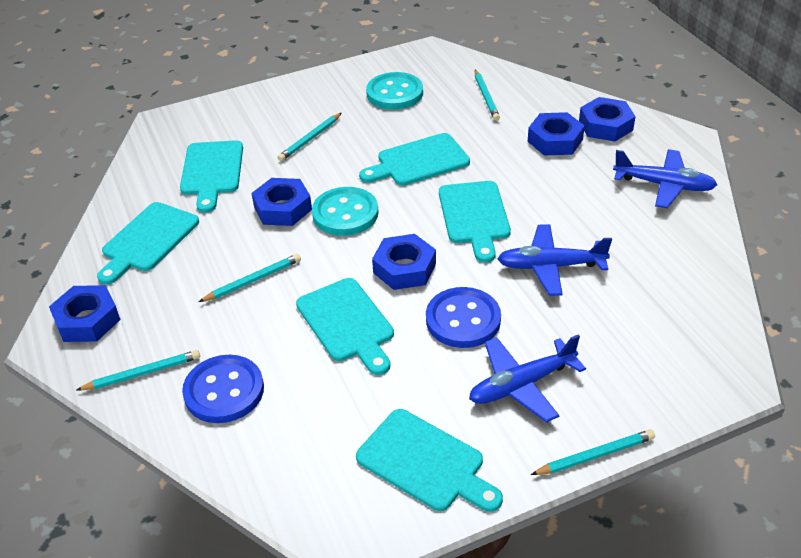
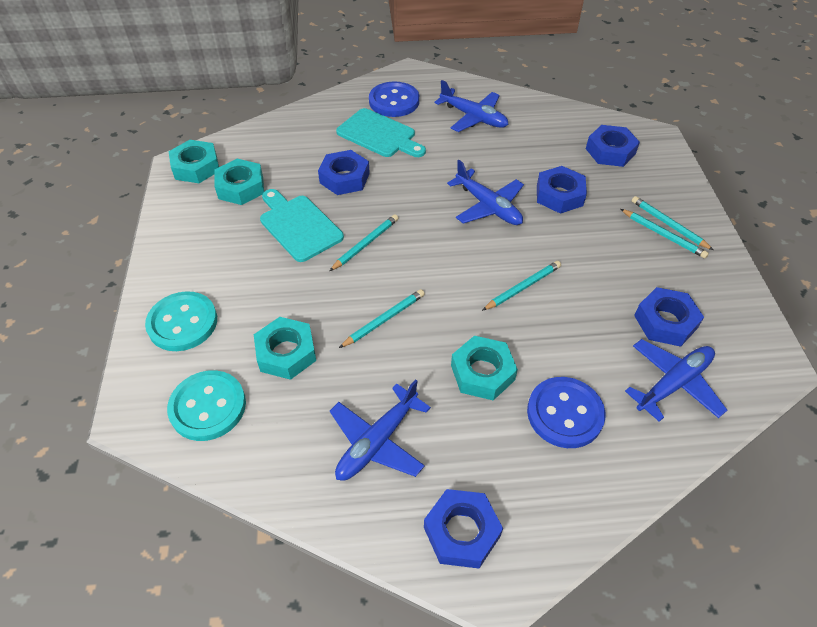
blue plane: [469,335,586,422] [497,224,612,296] [613,149,717,208] = 3 -> [330,379,431,481] [434,80,509,132] [447,160,524,225] [625,339,727,422] = 4
turquoise cutting board: [97,202,199,285] [180,140,243,213] [296,278,394,375] [356,409,503,512] [359,133,470,186] [439,181,511,263] = 6 -> [260,189,344,262] [336,108,426,157] = 2
turquoise nut: none = 0 -> [169,140,219,183] [214,159,264,205] [254,317,316,380] [451,336,518,400] = 4

